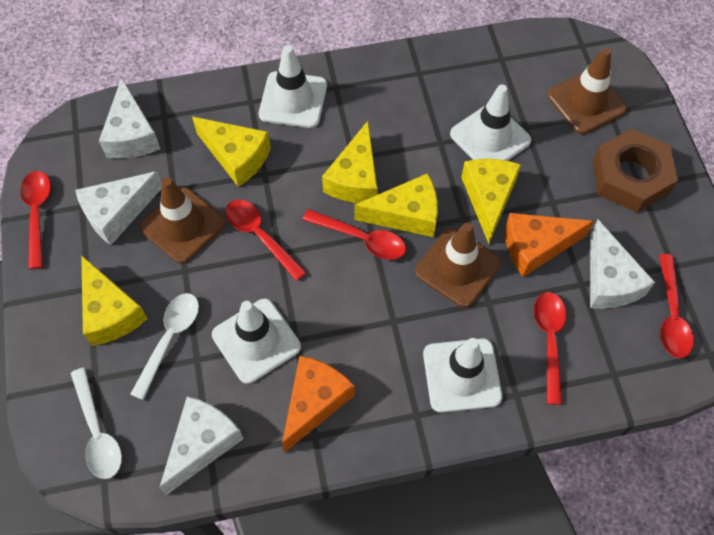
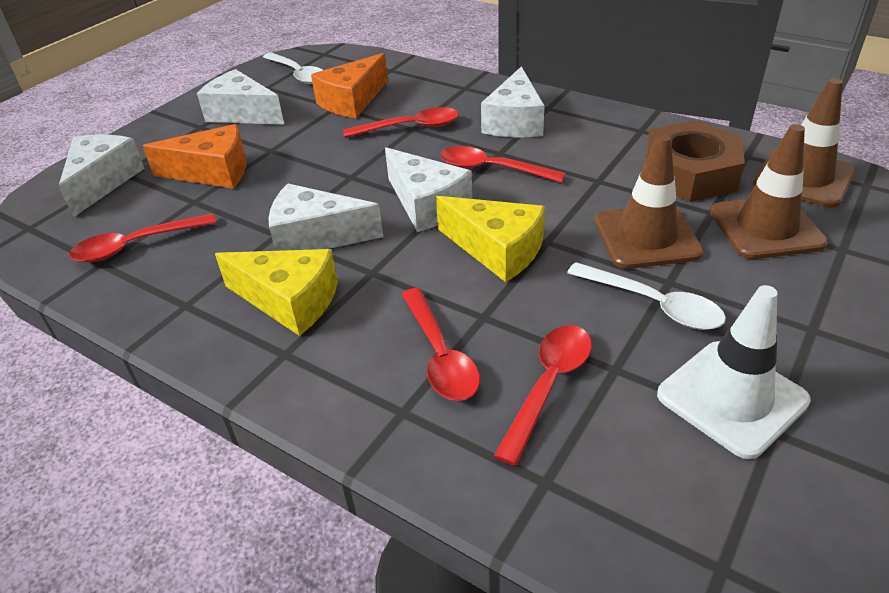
white cheese: [75,171,161,245] [99,78,161,158] [159,396,244,495] [590,219,655,309] = 4 -> [59,135,145,217] [197,69,284,125] [269,184,383,251] [385,147,472,232] [481,66,545,138] = 5
white traffic cone: [212,299,301,384] [259,45,327,128] [423,338,502,413] [450,85,531,161] = 4 -> [657,285,811,459] = 1
yellow cheese: [81,255,148,346] [192,117,271,187] [322,121,378,203] [354,173,438,237] [461,159,521,244] = 5 -> [215,249,338,336] [436,196,545,282] = 2

